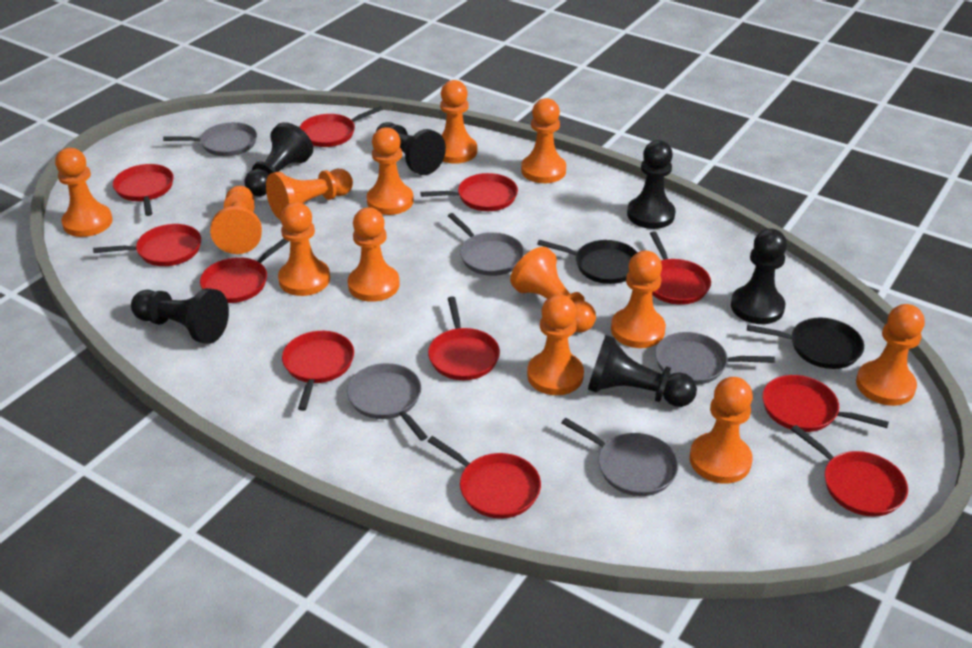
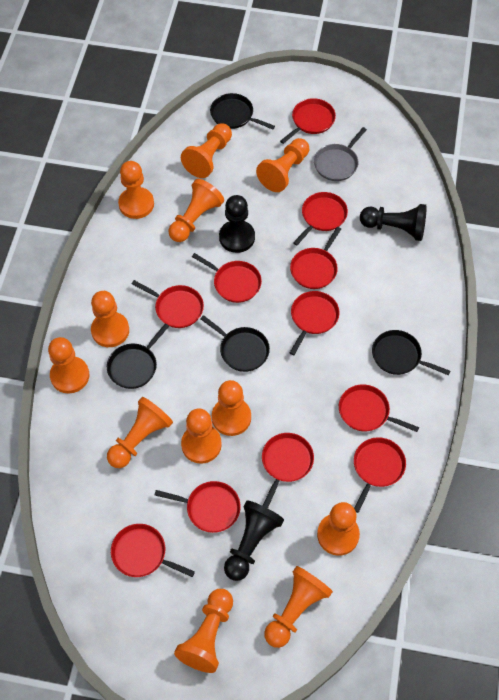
black pan: [537,240,638,284] [747,318,864,369] = 2 -> [107,324,169,389] [200,315,270,372] [210,93,275,129] [372,330,450,375] = 4
black pawn: [131,288,229,344] [244,122,313,196] [376,122,446,175] [588,335,697,407] [627,140,676,229] [731,228,787,324] = 6 -> [219,195,255,253] [224,501,284,581] [360,204,427,241] = 3
grey pan: [163,122,257,156] [347,363,428,441] [448,213,525,276] [561,418,679,496] [655,332,775,385] = 5 -> [314,127,367,181] = 1
orange pawn: [55,148,113,237] [210,186,262,254] [266,169,353,219] [278,202,330,296] [348,207,400,302] [366,127,414,215] [440,80,477,164] [510,247,596,332] [521,98,566,183] [527,294,584,395] [611,251,666,348] [689,377,753,484] [856,304,925,406] = 13 -> [48,337,90,393] [91,291,129,347] [107,397,173,468] [118,161,154,219] [169,179,224,242] [174,589,233,673] [181,123,232,178] [181,408,222,464] [212,380,251,436] [256,138,309,192] [264,566,333,648] [317,502,360,556] = 12

